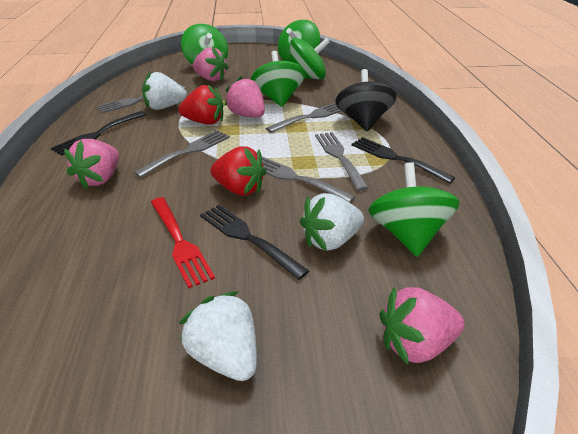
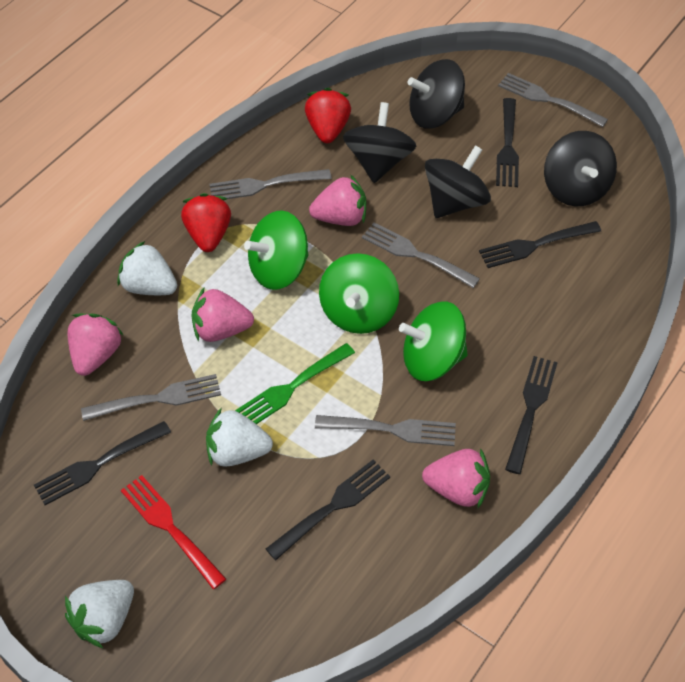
black fork: [51,111,146,156] [200,205,309,280] [351,137,455,184] = 3 -> [34,421,171,505] [266,460,390,560] [479,221,601,268] [496,98,519,187] [505,356,558,474] = 5
black spinning top: [335,69,397,132] = 1 -> [343,102,416,183] [408,59,465,129] [425,145,491,218] [544,131,617,206] = 4
green fork: none = 0 -> [235,343,355,424] = 1
green spinning top: [181,24,228,65] [251,51,305,107] [278,20,320,61] [289,38,330,79] [368,162,460,257] = 5 -> [244,210,309,290] [319,253,399,334] [399,302,468,381] = 3

